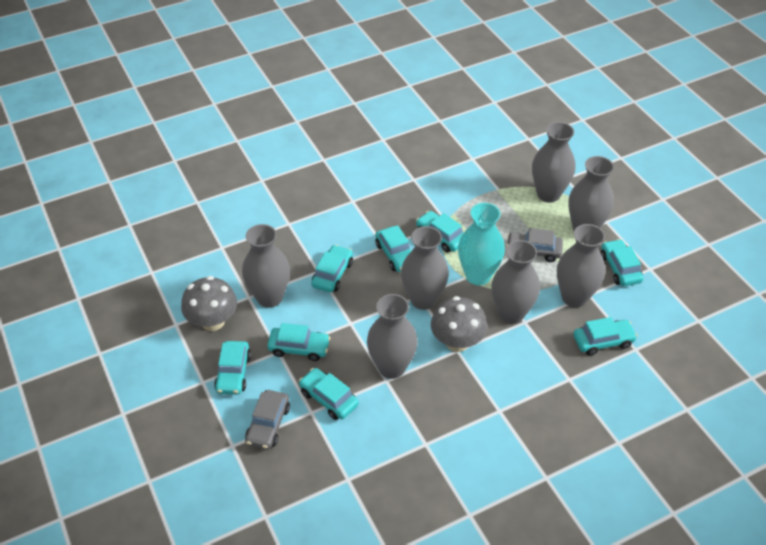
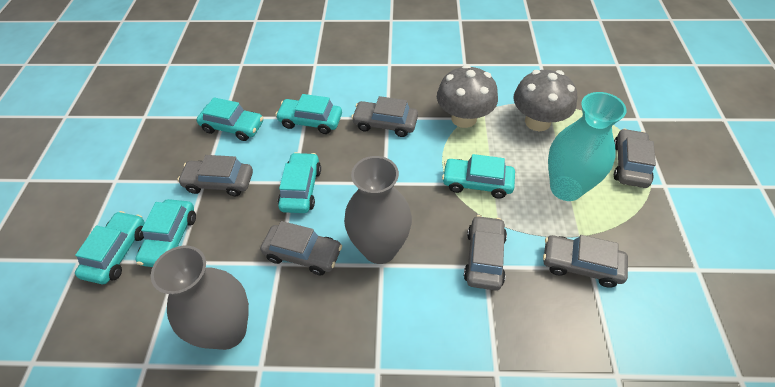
grey car: [245,390,290,449] [506,228,563,262] = 2 -> [177,155,253,196] [260,221,342,275] [351,96,418,137] [464,215,507,290] [543,235,628,288] [614,129,656,188] = 6
grey vase: [242,224,290,308] [367,294,418,379] [401,226,449,310] [491,240,540,324] [532,122,576,202] [557,224,605,307] [568,156,614,231] = 7 -> [151,245,249,350] [344,156,412,264] = 2
turquoise car: [214,341,251,395] [267,323,330,361] [299,368,359,420] [311,245,353,293] [375,225,411,272] [416,211,464,253] [573,317,637,356] [601,239,644,286] = 8 -> [75,211,145,284] [135,199,196,267] [197,97,263,141] [275,94,342,134] [278,152,321,213] [442,154,515,198] = 6

